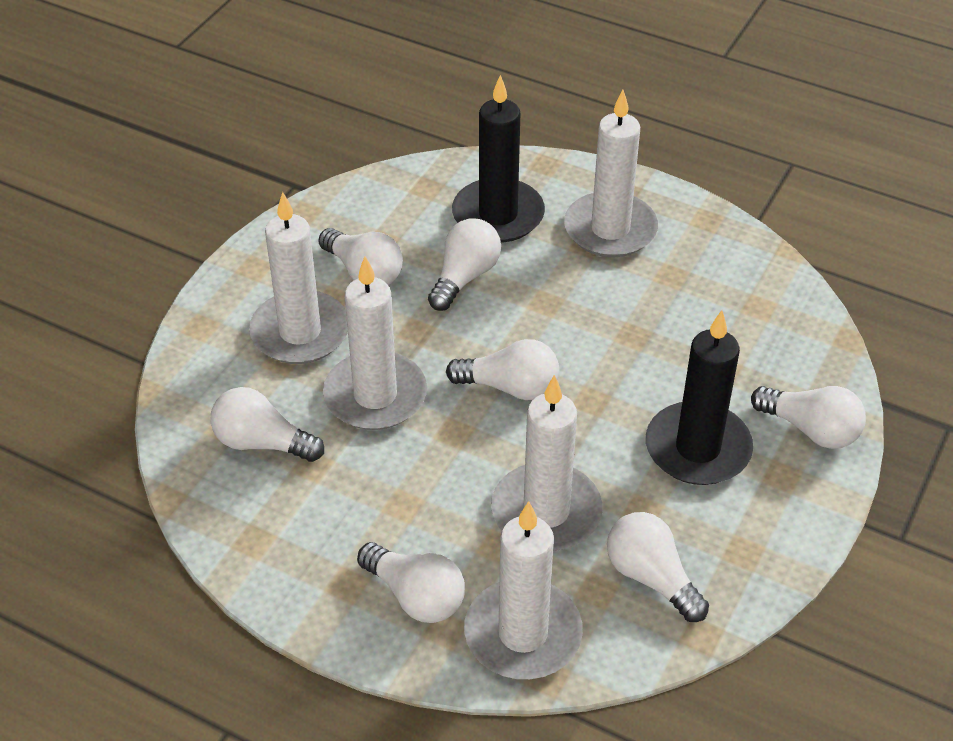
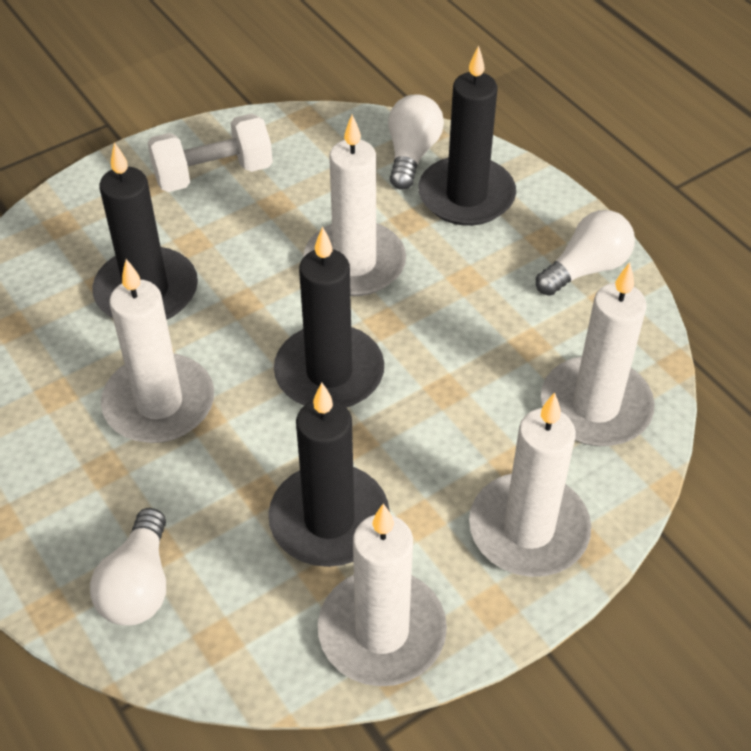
black candle: [452,75,545,243] [646,310,753,485] = 2 -> [92,142,198,320] [268,383,390,567] [274,227,384,408] [418,45,516,226] = 4
white dumbbell: none = 0 -> [147,114,273,192] = 1
white light bulb: [210,387,324,462] [318,228,403,285] [357,542,465,623] [428,218,501,311] [446,339,559,400] [607,512,709,622] [751,386,866,449] = 7 -> [90,508,166,626] [388,94,444,190] [536,210,635,296] = 3

